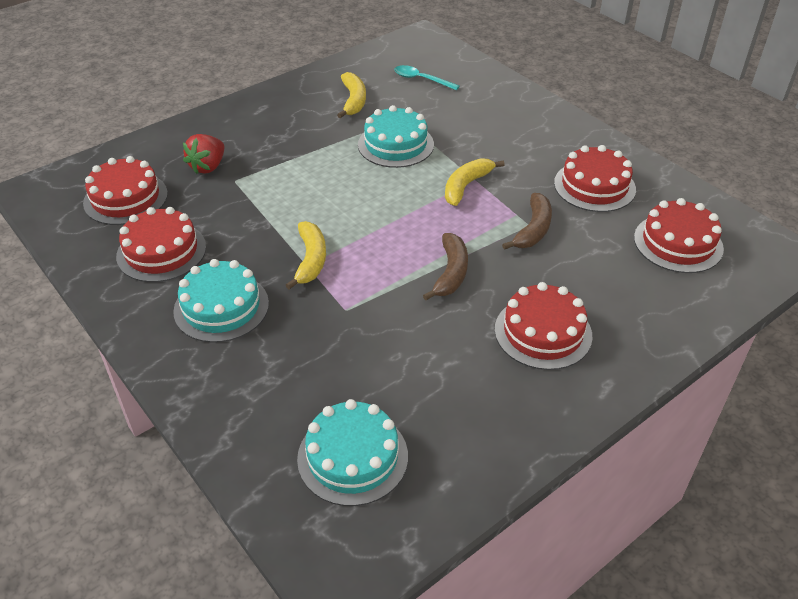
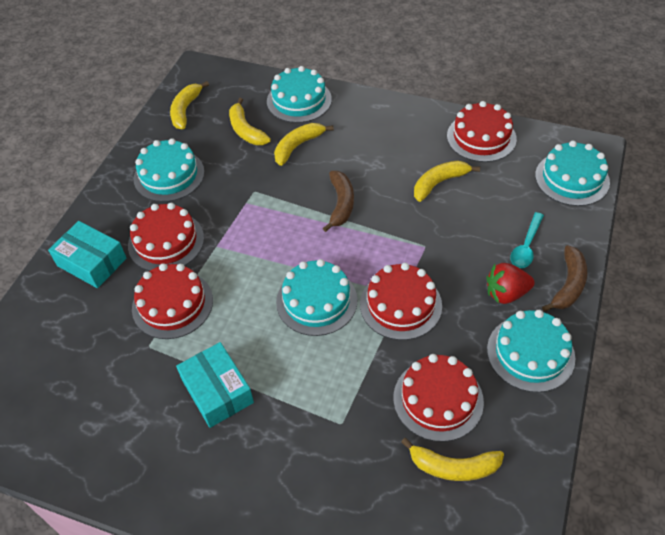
turquoise box: none = 0 -> [48,221,127,288] [176,342,254,428] = 2
turquoise cake: [173,259,269,343] [297,399,408,506] [358,105,434,168] = 3 -> [134,138,205,202] [267,66,332,123] [276,259,357,336] [487,310,575,393] [535,141,610,206] = 5
yellow banana: [285,221,326,290] [337,72,366,118] [445,158,505,206] = 3 -> [170,81,209,129] [229,98,271,145] [274,123,334,166] [401,438,504,481] [414,160,480,202] = 5

